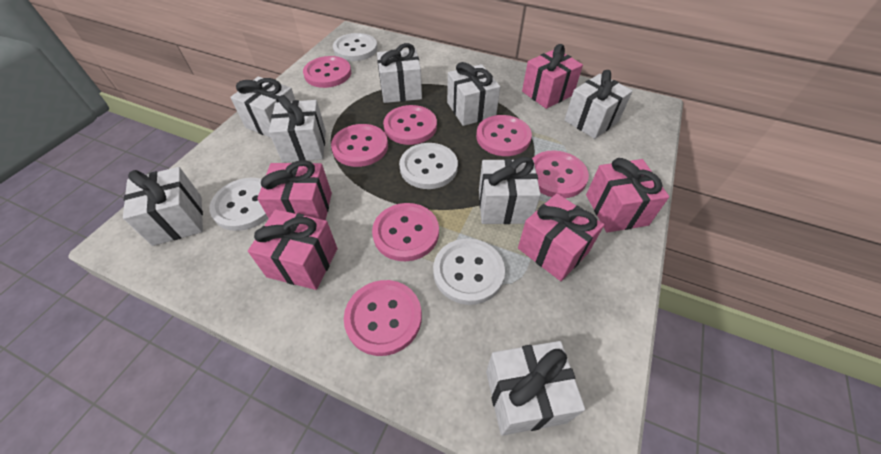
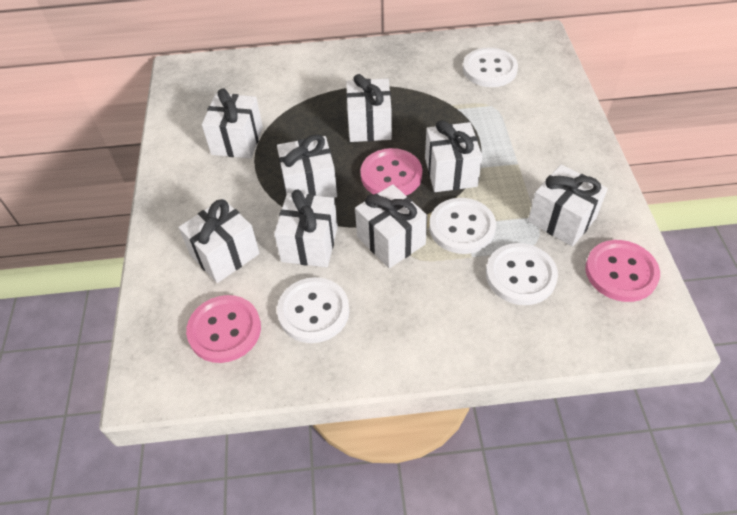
pink button: [303,56,351,88] [331,124,388,167] [344,280,422,356] [372,203,439,261] [383,105,437,145] [476,115,532,156] [532,151,589,198] = 7 -> [186,295,261,363] [360,148,422,196] [585,240,660,302] = 3
pink gift: [248,209,338,290] [257,160,332,220] [518,193,604,281] [522,44,583,109] [586,158,669,232] = 5 -> none = 0

